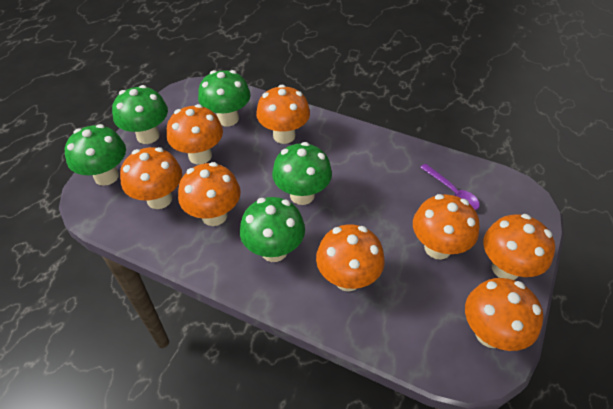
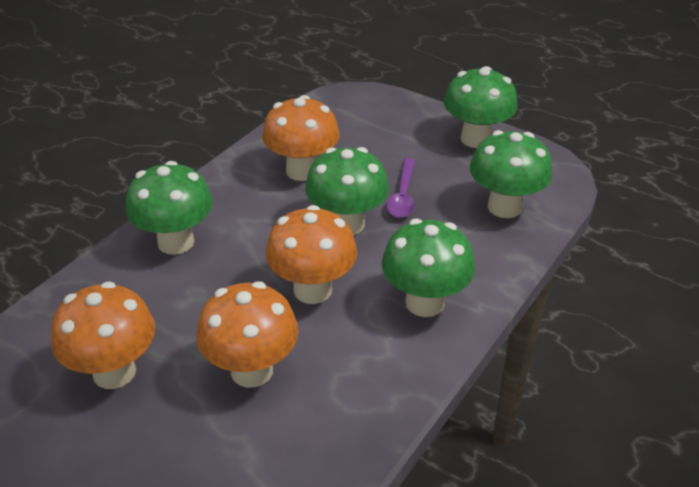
orange mushroom: [120,147,182,209] [167,104,223,164] [178,162,241,226] [256,85,310,144] [316,224,385,291] [413,194,479,260] [465,278,543,351] [483,214,555,280] = 8 -> [51,281,155,389] [197,281,298,388] [262,95,340,181] [266,205,357,304] = 4

